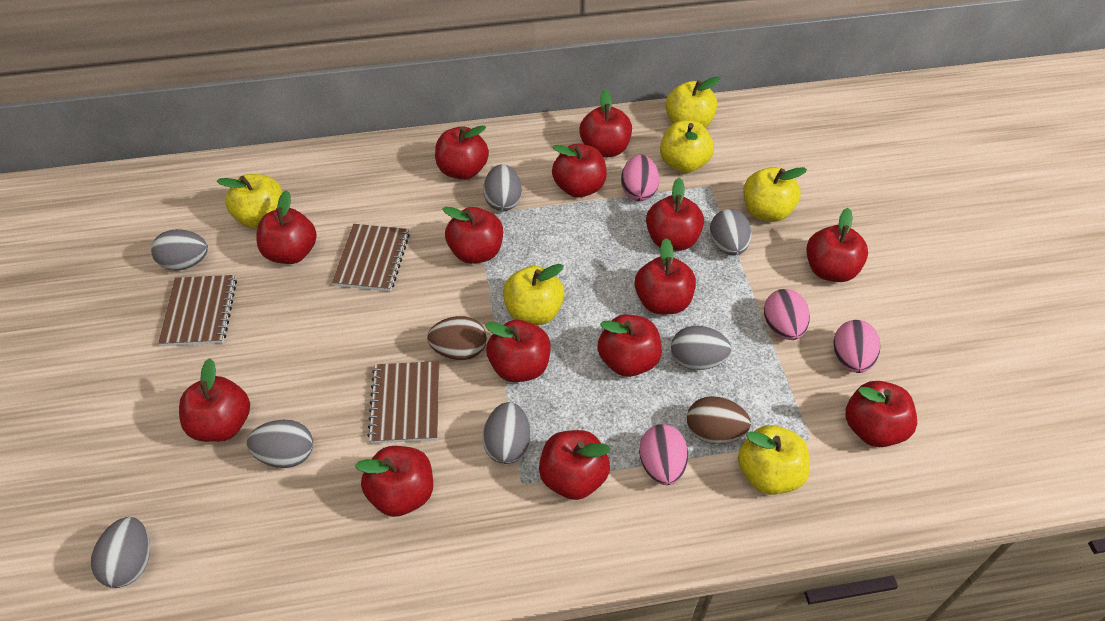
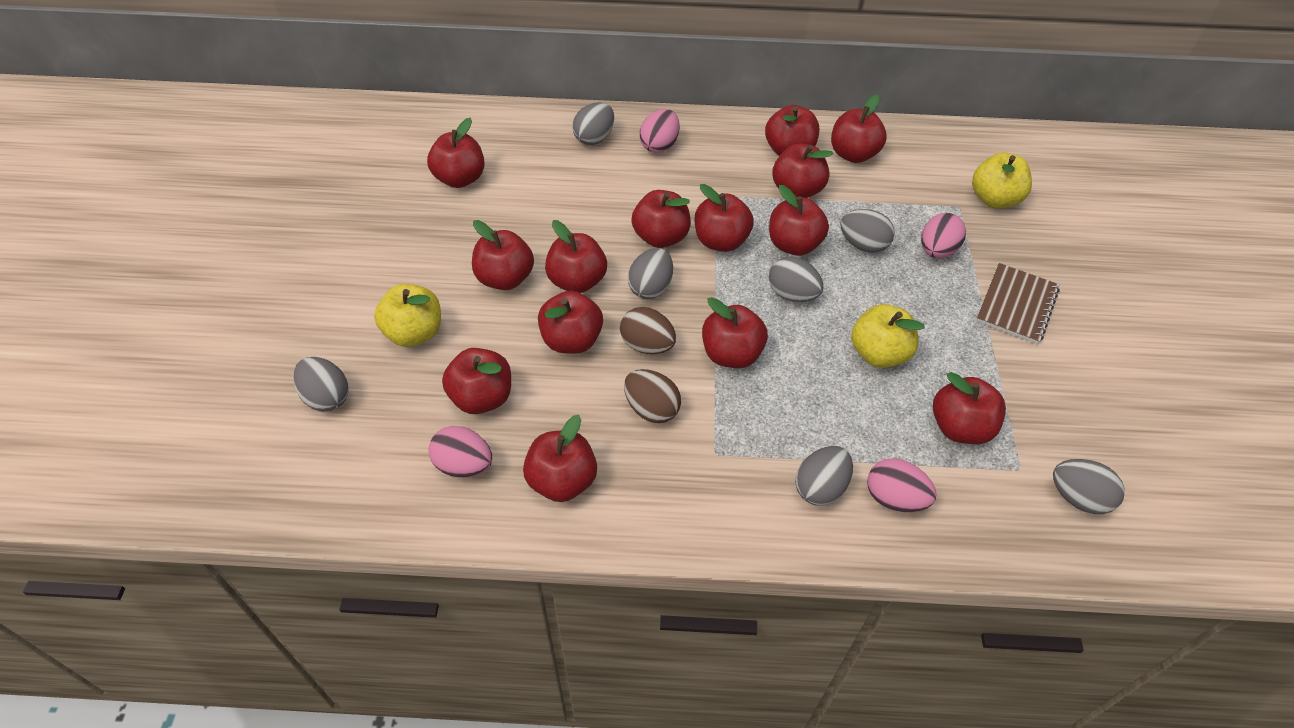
brown notebook: [158,275,237,346] [332,224,410,291] [367,361,439,443] = 3 -> [976,263,1060,344] = 1
yellow apple: [217,174,283,229] [503,264,565,325] [660,120,714,173] [666,77,720,128] [738,425,810,495] [743,167,807,222] = 6 -> [374,284,441,347] [851,304,925,368] [972,152,1032,208] = 3

